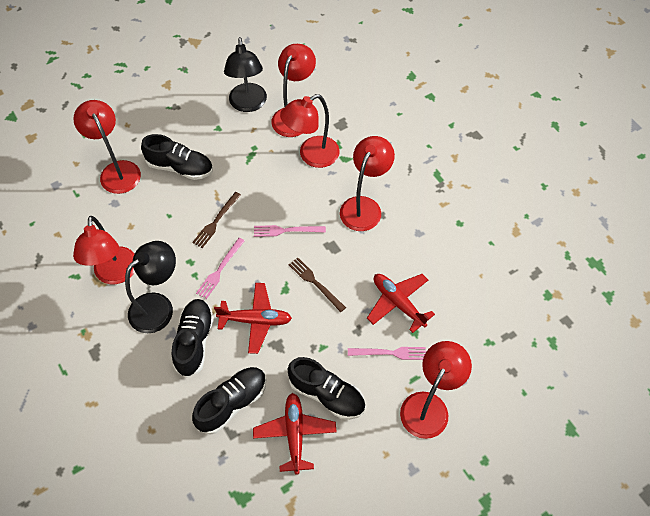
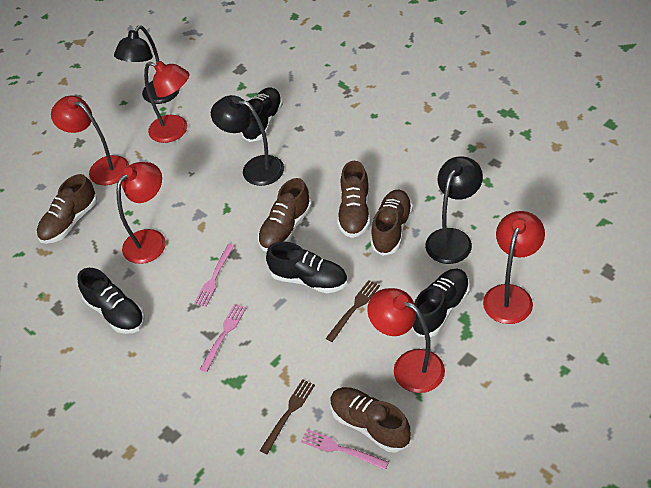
black lamp: [125,241,176,333] [224,37,267,112] = 2 -> [114,25,180,104] [211,95,284,186] [425,156,483,264] = 3
brown shoe: none = 0 -> [37,174,98,244] [258,178,312,251] [330,387,411,452] [337,161,370,238] [371,190,413,256] = 5
red lamp: [73,100,141,194] [73,216,135,284] [271,44,316,137] [280,94,340,168] [340,136,395,231] [400,341,472,439] = 6 -> [51,96,129,185] [116,162,166,264] [144,61,189,143] [367,288,445,393] [483,211,545,324] = 5
red plane: [214,283,292,354] [253,393,336,475] [367,274,435,333] = 3 -> none = 0

